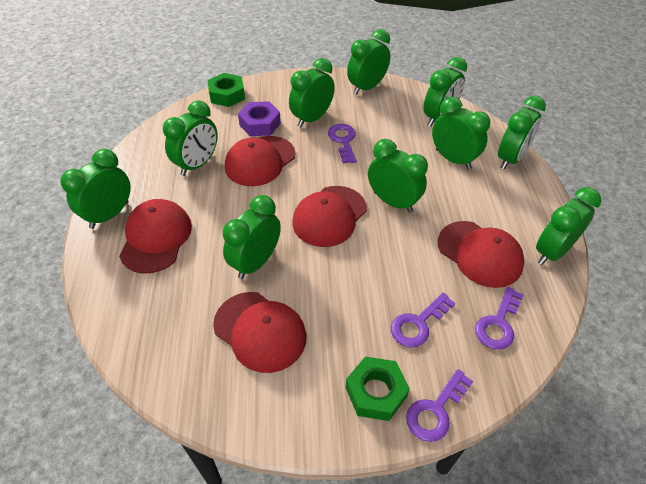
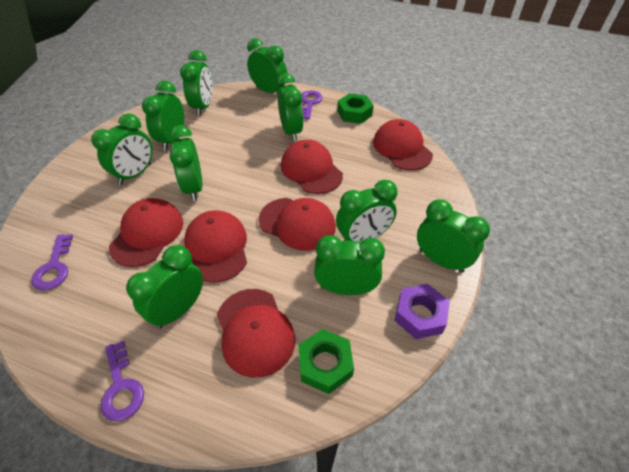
purple key: [328,124,357,164] [391,292,455,347] [406,369,473,442] [475,287,524,350] = 4 -> [31,234,73,290] [101,341,144,421] [301,90,322,119] = 3
red cap: [119,199,192,274] [213,292,307,373] [225,136,296,186] [292,186,367,247] [438,221,524,288] = 5 -> [109,198,183,267] [184,210,247,283] [217,289,295,378] [258,198,336,251] [281,140,343,194] [373,119,433,170] = 6

